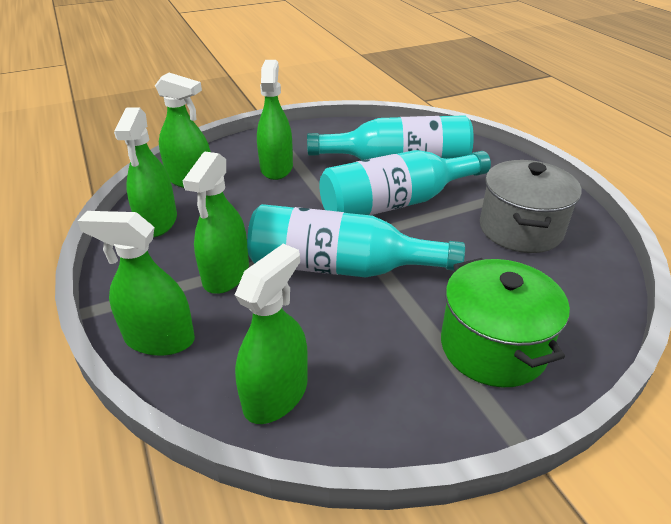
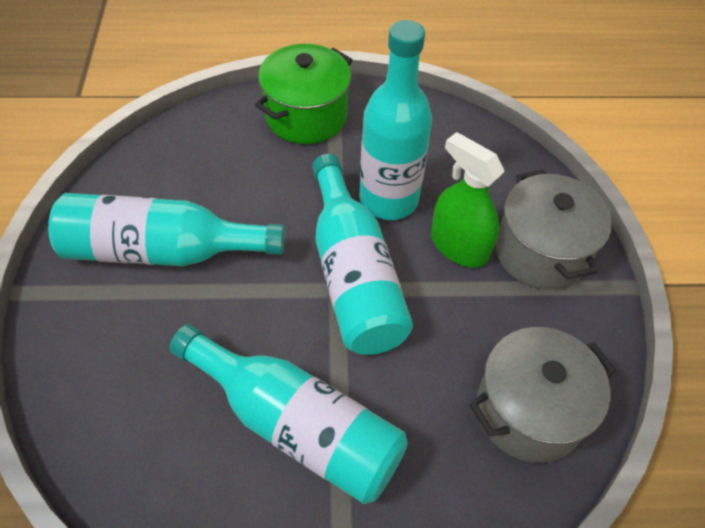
green spray bottle: [78,211,195,356] [114,108,177,237] [155,72,211,188] [183,151,249,294] [235,244,308,424] [257,60,293,180] = 6 -> [431,132,505,268] = 1
grey pot: [480,160,582,253] = 1 -> [469,327,616,463] [496,170,612,290] = 2
turquoise bottle: [247,204,465,278] [307,115,474,160] [319,150,491,215] = 3 -> [48,193,285,266] [169,325,408,504] [312,154,413,355] [359,20,432,220] = 4

